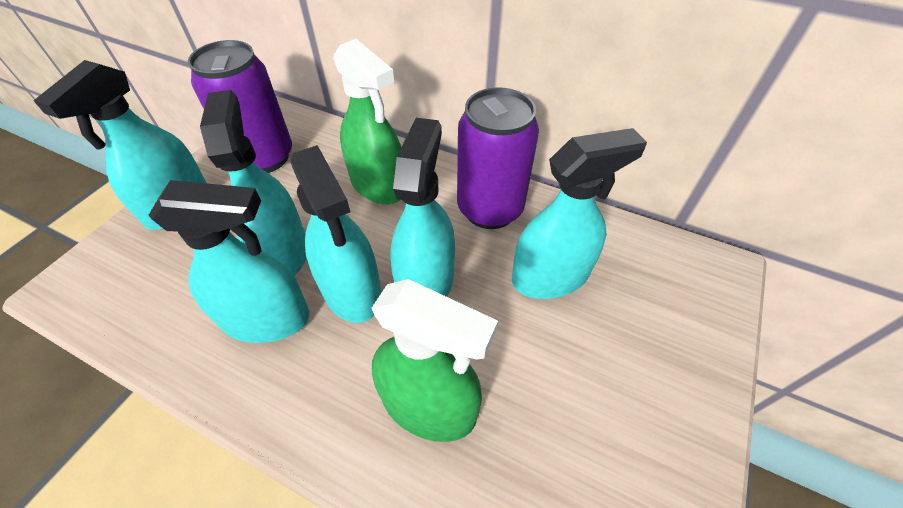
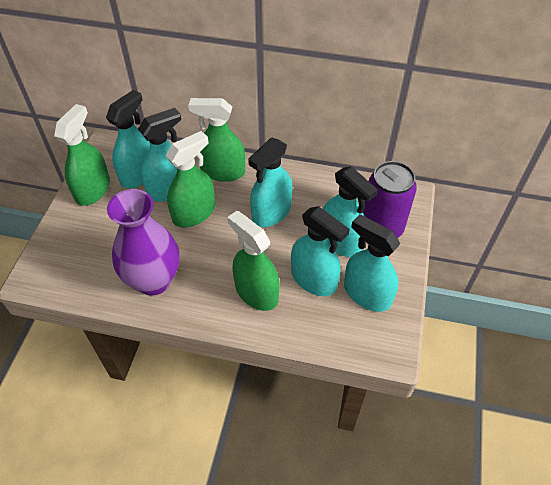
green spray bottle: [333,39,401,204] [372,279,498,442] = 2 -> [54,104,110,206] [165,131,215,227] [188,98,245,182] [227,211,280,311] = 4
purple can: [188,40,292,173] [457,87,539,229] = 2 -> [363,161,417,238] = 1
purple vase: none = 0 -> [107,189,179,296] = 1

